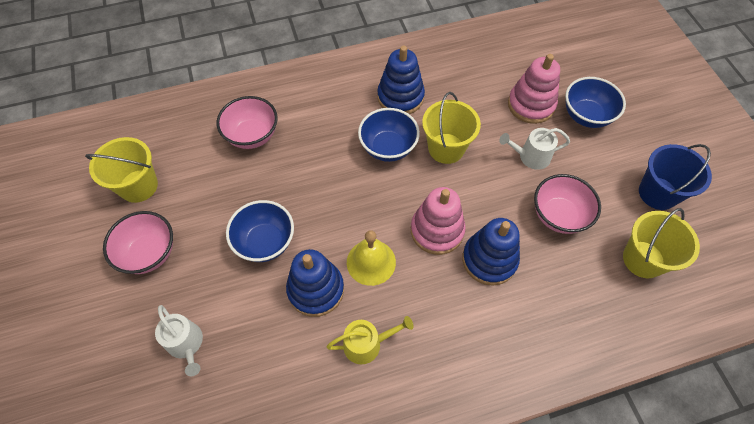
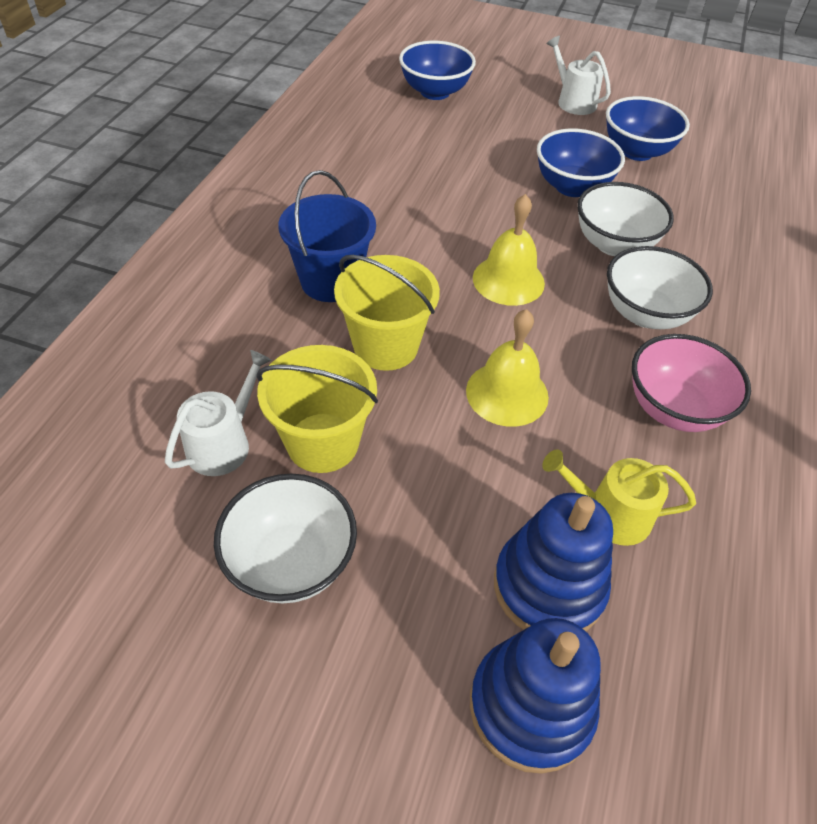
blue stacking toy: [286,249,344,317] [377,46,425,114] [462,218,520,286] = 3 -> [470,618,601,774] [494,493,613,631] = 2
pink bowl: [103,211,173,274] [217,96,278,149] [534,174,601,234] = 3 -> [632,334,751,432] = 1
pink stacking toy: [411,187,466,255] [508,54,560,124] = 2 -> none = 0
white bowl: none = 0 -> [214,474,357,603] [577,182,674,256] [607,246,713,329] = 3
yellow bell: [347,230,396,286] = 1 -> [466,309,549,427] [473,194,545,306] = 2
yellow bucket: [85,137,158,203] [422,92,481,164] [623,208,700,278] = 3 -> [256,345,378,473] [334,255,440,371] = 2

